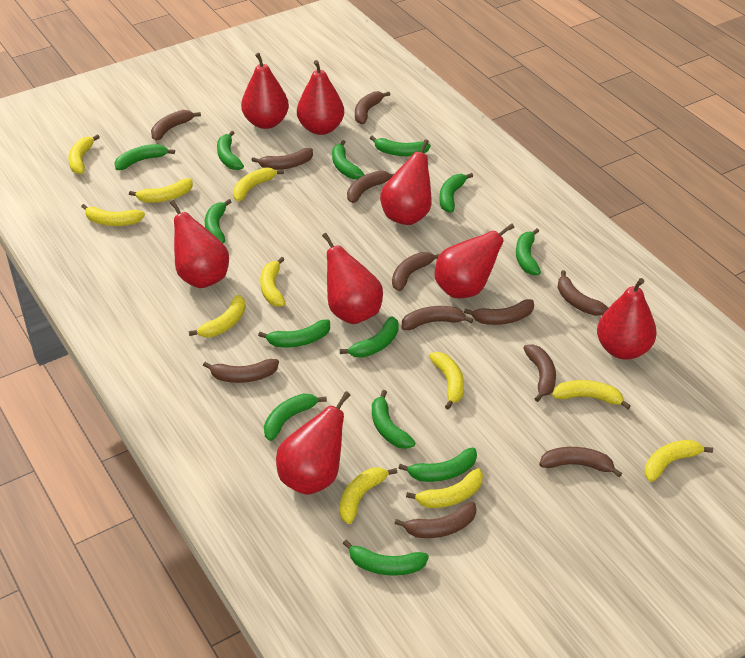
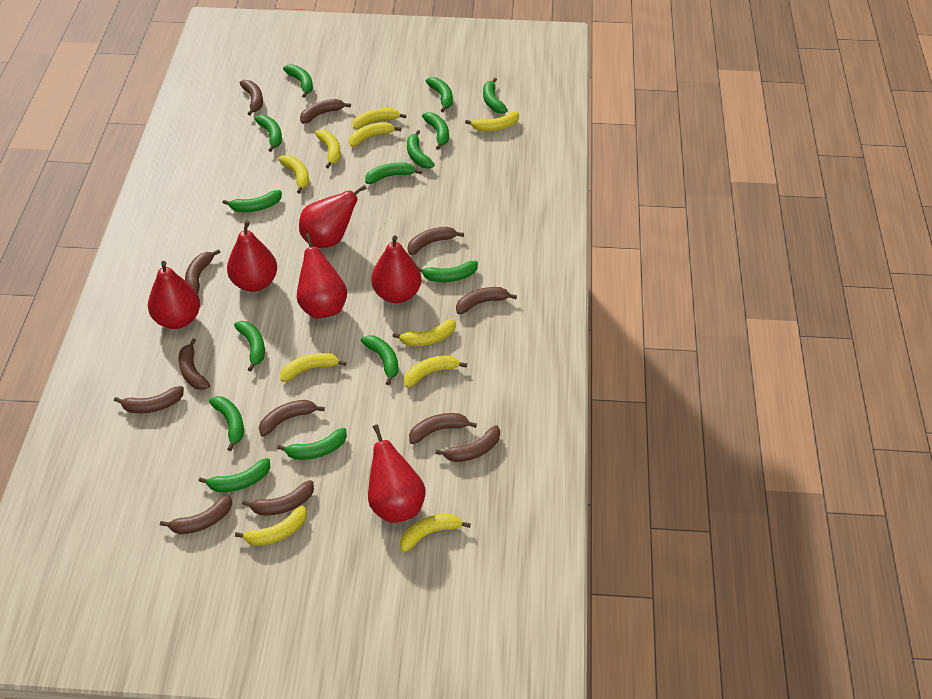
green banana: [114,144,175,170] [205,199,231,243] [217,131,244,170] [258,320,330,347] [264,393,327,441] [332,140,365,179] [340,316,399,358] [343,540,429,576] [370,136,431,156] [372,390,416,449] [399,447,477,482] [439,173,473,212] [516,228,541,275] = 13 -> [199,458,270,492] [209,396,244,451] [223,190,282,212] [234,321,265,371] [254,115,282,152] [277,428,347,460] [283,64,313,98] [361,335,399,385] [365,162,422,184] [407,130,435,169] [417,261,478,282] [422,112,449,150] [426,77,453,112] [483,78,508,114] = 14
red pear: [170,200,229,288] [241,53,289,129] [276,391,350,495] [297,60,344,135] [322,233,383,324] [380,140,432,225] [434,223,514,298] [597,278,657,360] = 8 -> [148,261,200,329] [227,221,277,292] [297,233,347,319] [299,185,367,248] [368,425,426,523] [371,236,422,303] = 6
yellow banana: [68,134,100,174] [81,204,145,226] [129,178,193,203] [189,295,246,337] [233,167,284,201] [260,257,285,307] [339,467,397,524] [406,468,483,508] [429,352,464,410] [552,380,631,409] [644,440,713,482] = 11 -> [235,506,307,546] [278,155,309,194] [280,353,346,382] [315,130,341,168] [349,122,401,147] [353,108,407,129] [392,318,456,346] [400,514,471,552] [404,355,467,388] [465,112,519,131] = 10

